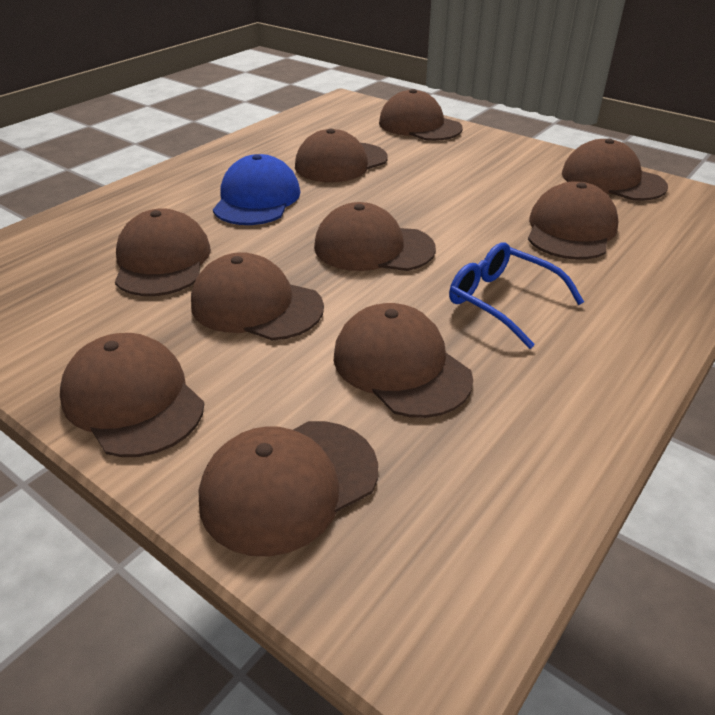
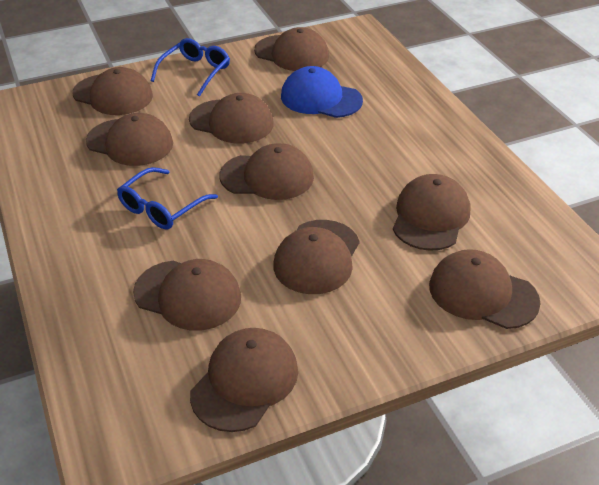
blue glasses: [449,242,584,349] = 1 -> [117,167,218,230] [151,38,230,96] = 2

